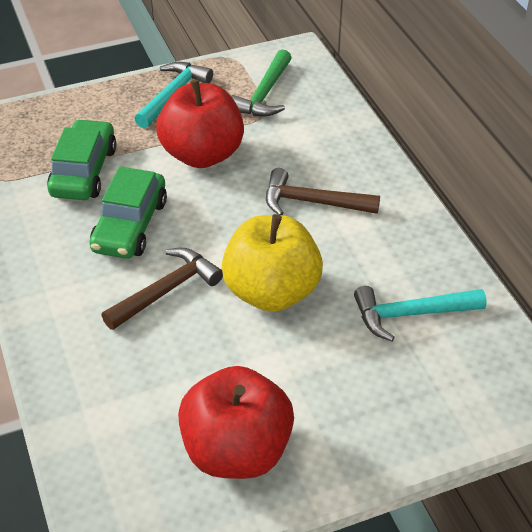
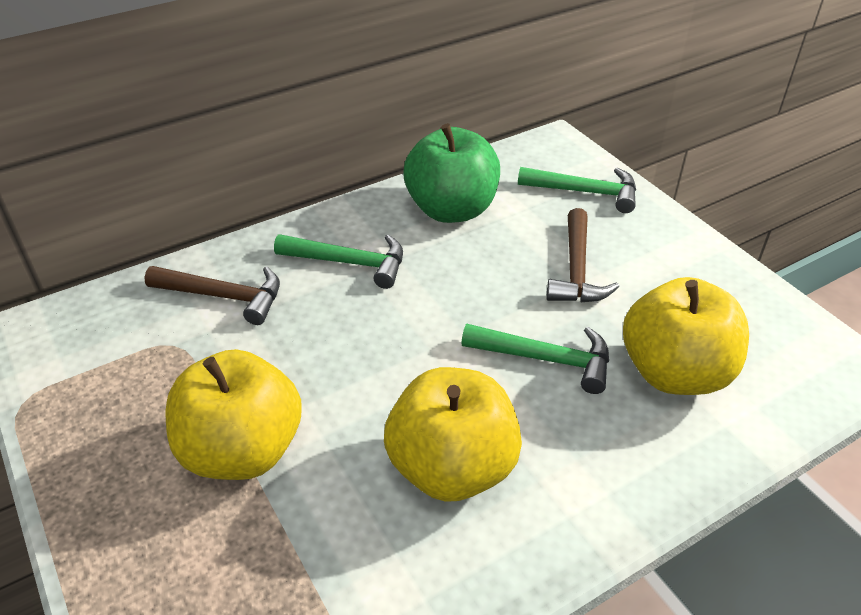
green apple: none = 0 -> [403,123,500,223] = 1
green car: [47,119,117,200] [89,166,167,259] = 2 -> none = 0
green hammer: [231,49,291,117] = 1 -> [274,234,403,289] [462,324,609,394] [518,167,636,213] = 3
red apple: [156,79,244,168] [178,366,294,479] = 2 -> none = 0
turquoise hammer: [134,62,213,128] [354,286,486,341] = 2 -> none = 0
yellow apple: [222,214,323,312] = 1 -> [165,349,302,480] [384,367,522,502] [623,277,749,395] = 3

